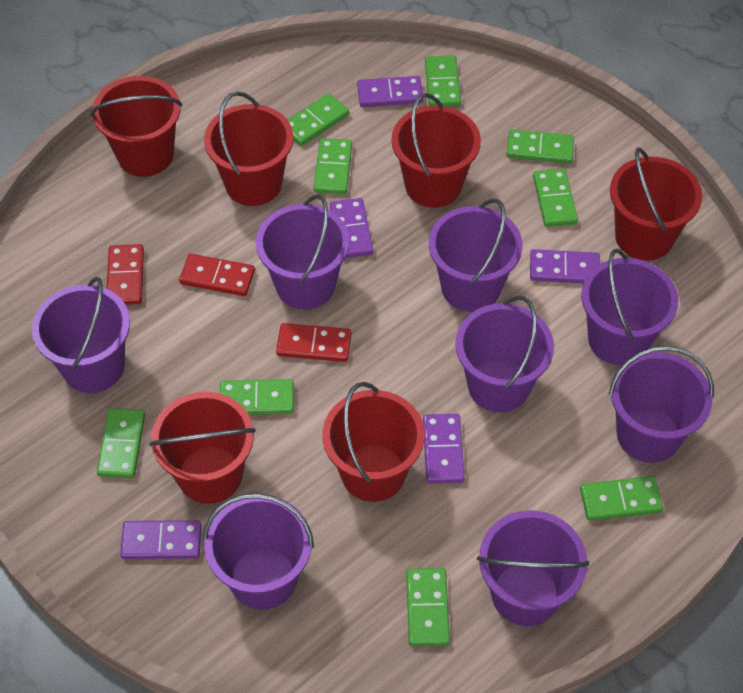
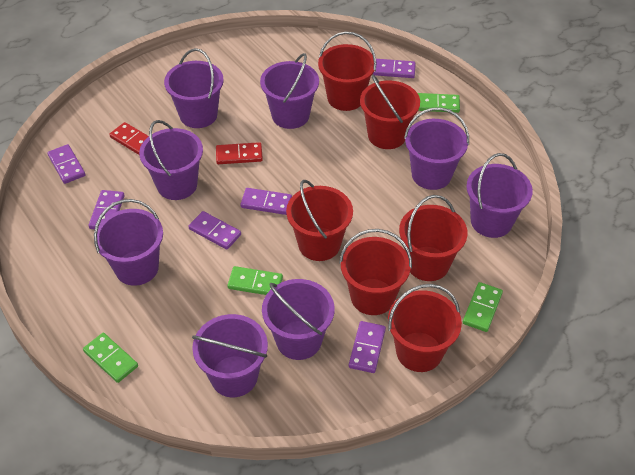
green domino: [97,408,145,478] [220,379,294,415] [288,93,349,146] [314,138,352,194] [406,568,450,646] [425,56,461,107] [507,129,574,164] [533,169,578,227] [580,476,663,521] = 9 -> [83,333,138,383] [227,266,283,295] [418,93,460,113] [463,282,503,332] = 4
purple domino: [120,520,201,559] [330,198,373,258] [357,76,424,107] [423,414,465,483] [530,249,600,283] = 5 -> [47,144,85,184] [88,190,125,229] [188,211,241,250] [240,188,292,215] [349,321,386,373] [373,59,416,78] = 6
red domino: [107,244,144,305] [179,254,255,296] [276,323,351,362] = 3 -> [109,122,149,155] [216,142,263,164] = 2

